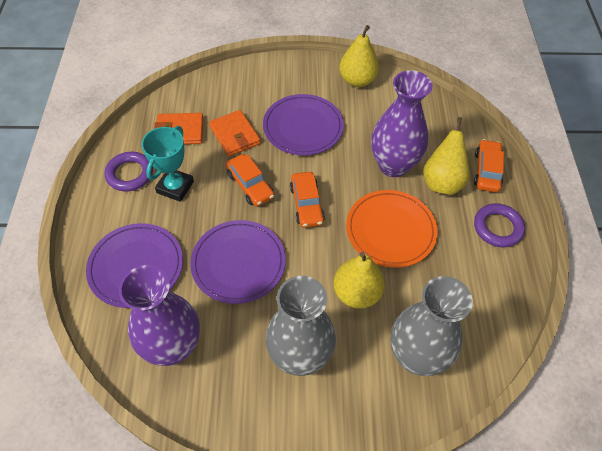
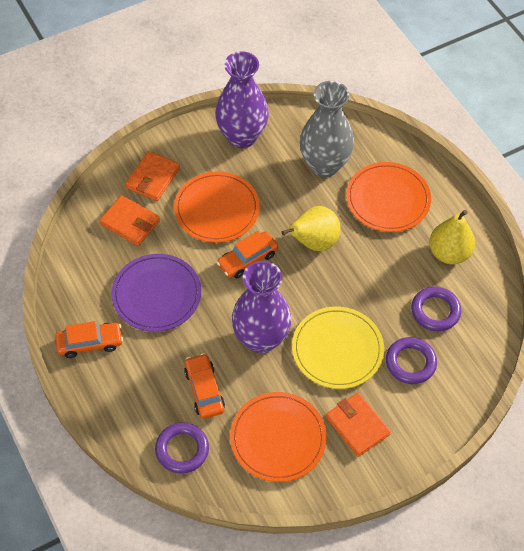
grey vase: [265,276,336,376] [391,276,473,376] = 2 -> [300,81,354,177] = 1
orange plate: [346,190,438,268] = 1 -> [174,171,260,243] [230,392,327,482] [346,162,431,232] = 3
orange wallet: [154,113,204,144] [209,110,261,156] = 2 -> [99,195,160,246] [125,151,180,201] [326,393,391,457] = 3
purple plate: [86,223,183,308] [190,220,286,304] [263,94,344,155] = 3 -> [111,254,201,332] = 1
purple ring: [105,152,153,192] [474,203,525,247] = 2 -> [155,422,209,474] [386,337,437,384] [411,286,461,331] = 3
turquoise trophy: [142,126,194,202] = 1 -> none = 0
yellow pear: [333,252,385,309] [339,25,379,87] [423,117,470,195] = 3 -> [281,206,341,251] [429,210,475,264] = 2
yellow plate: none = 0 -> [292,307,384,389] = 1

